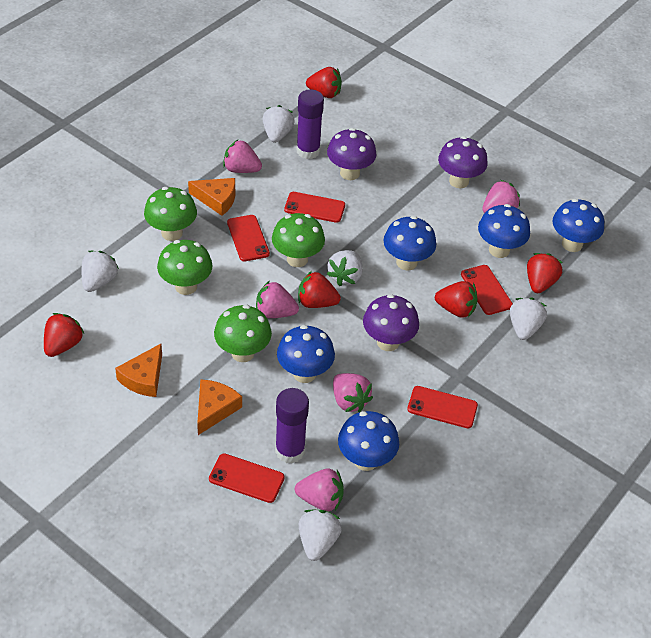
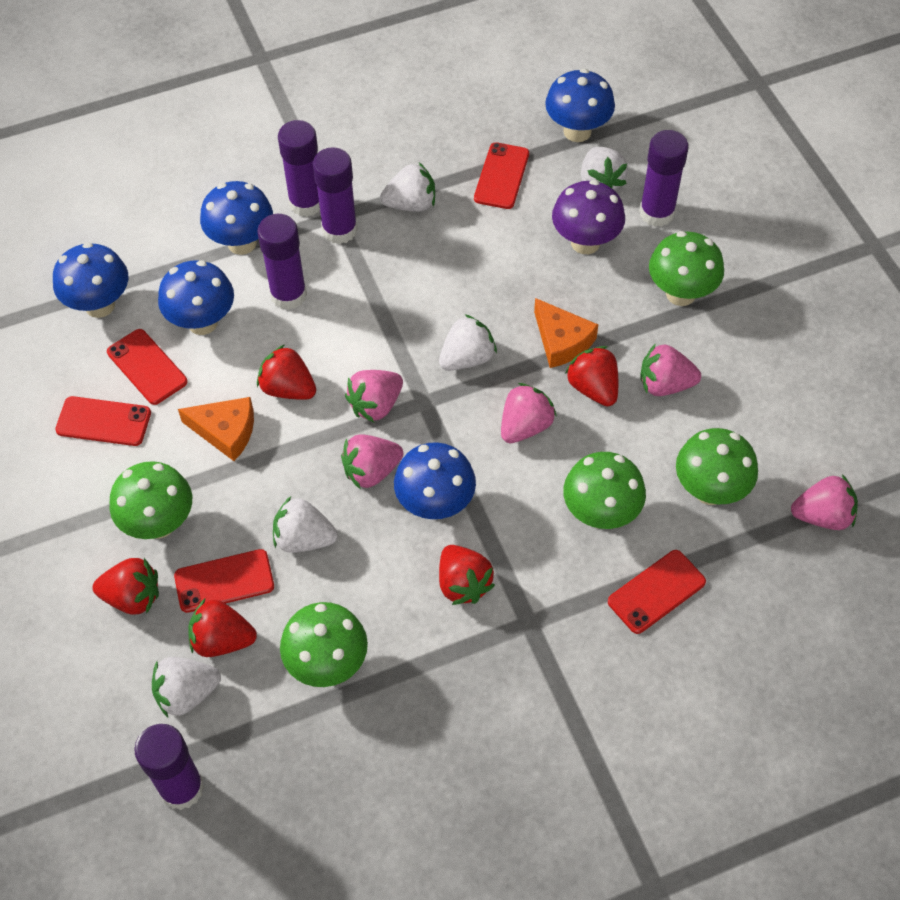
green mushroom: [144,187,197,241] [157,240,213,295] [214,305,272,362] [272,213,325,267] = 4 -> [109,461,192,539] [280,602,368,687] [563,452,646,529] [649,231,724,306] [676,428,758,505] = 5
orange cheese: [115,344,162,397] [188,178,235,216] [197,379,242,435] = 3 -> [178,397,254,461] [534,298,598,368] = 2
purple glue stick: [275,388,309,463] [296,89,324,159] = 2 -> [134,724,204,810] [257,214,307,310] [278,120,320,217] [313,147,358,244] [639,130,689,227] = 5
purple mushroom: [327,128,376,180] [363,294,419,351] [438,136,488,188] = 3 -> [552,180,625,254] = 1

